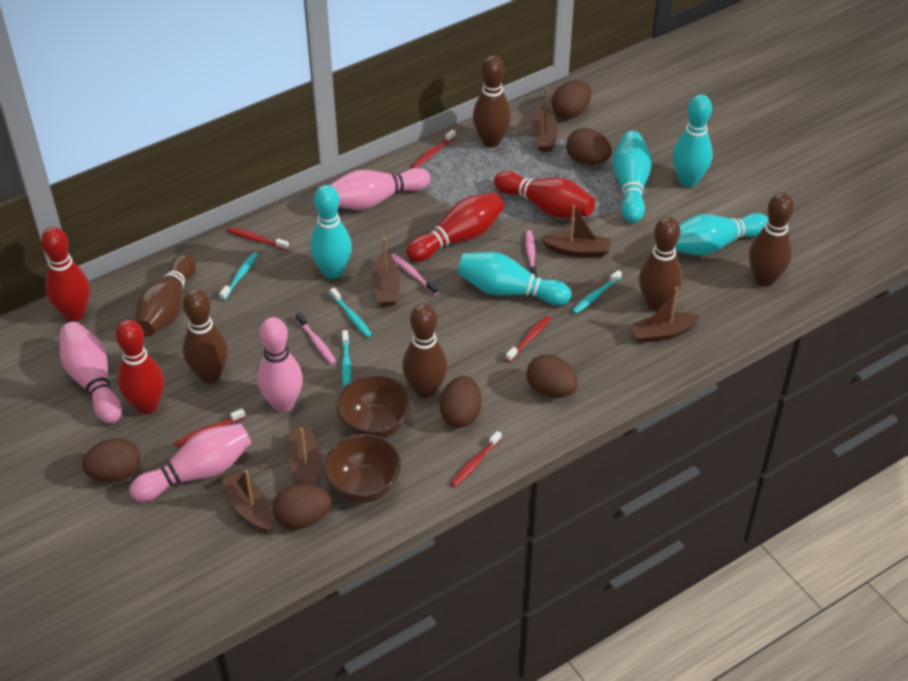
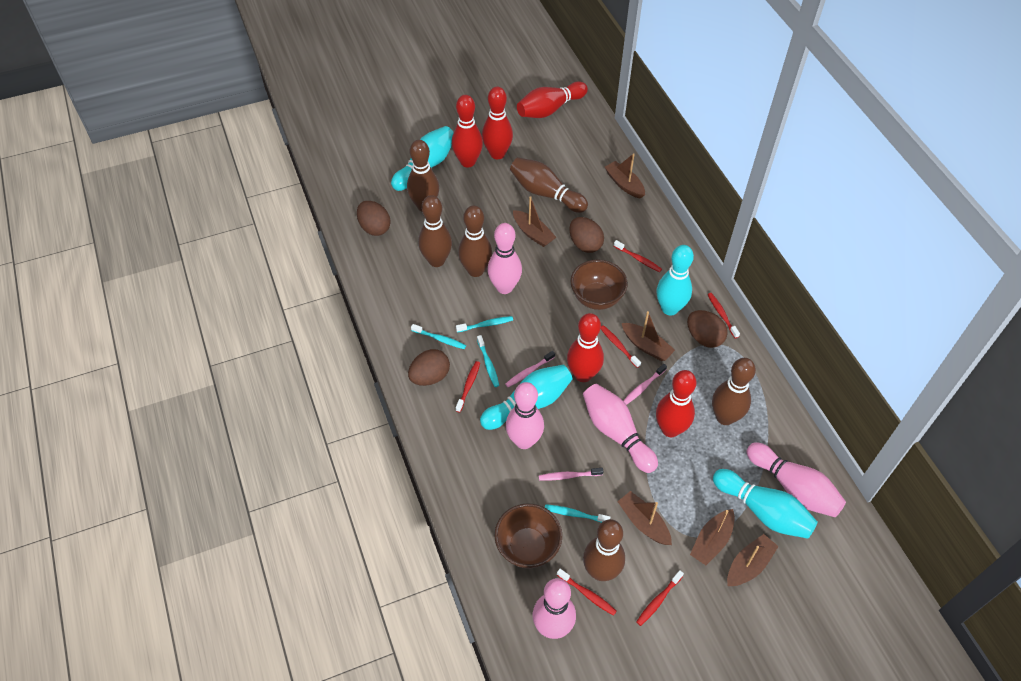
brown egg: [82,438,141,482] [272,484,331,529] [440,376,482,428] [526,354,578,398] [552,80,592,119] [566,128,611,165] = 6 -> [357,201,391,236] [408,349,450,386] [569,217,604,253] [687,310,728,348] = 4
pink bowling pin: [60,322,122,424] [129,423,251,502] [257,317,303,412] [330,168,430,210] = 4 -> [488,223,522,294] [506,382,544,449] [533,578,576,639] [583,384,658,473] [746,442,846,517] = 5
red bowling pin: [41,227,90,321] [116,320,164,414] [406,192,504,262] [494,171,595,218] = 4 -> [452,95,483,167] [482,87,513,159] [517,81,588,118] [567,313,604,382] [656,370,697,437] = 5
red toothbrush: [174,408,245,447] [227,227,289,250] [412,129,456,168] [450,431,502,487] [506,316,551,362] = 5 -> [456,361,480,412] [557,569,617,616] [601,325,641,368] [614,240,662,272] [636,570,684,626] [707,293,740,339] = 6
turquoise bowling pin: [310,185,352,279] [457,252,571,305] [613,131,652,223] [673,94,713,187] [675,213,768,255] = 5 -> [391,126,454,191] [480,365,573,430] [657,245,694,316] [713,469,818,539] = 4

